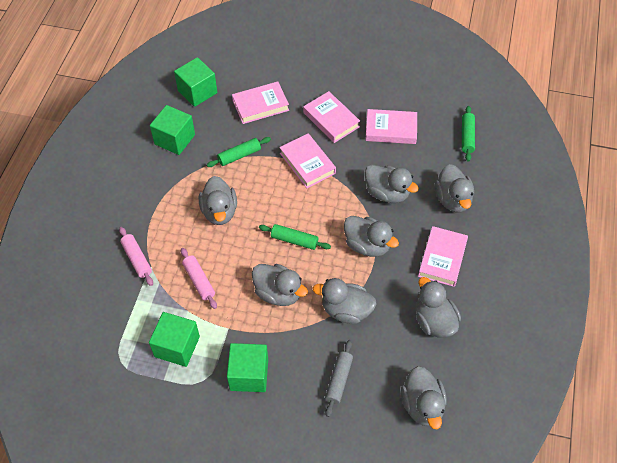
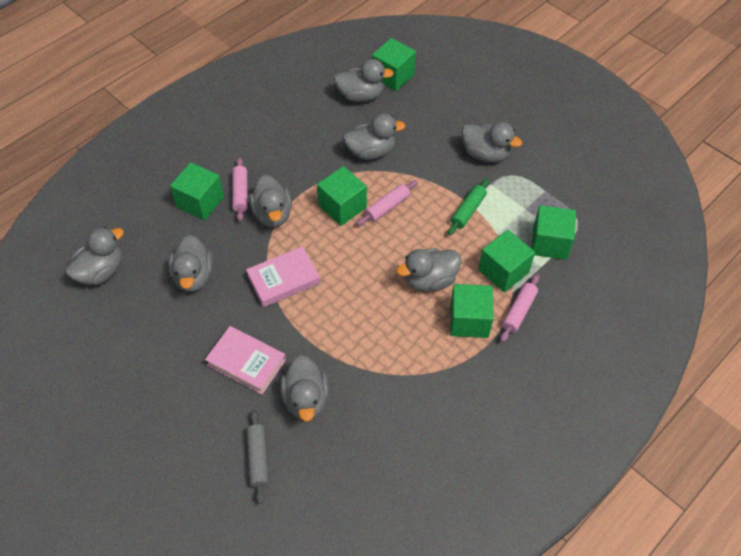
green cube: [149,312,200,367] [150,105,195,155] [174,57,217,107] [227,343,268,392] = 4 -> [170,162,224,220] [317,166,367,226] [372,38,416,91] [450,284,494,338] [478,230,535,292] [531,205,576,260] = 6
green rolling pin: [207,137,271,167] [259,224,331,250] [462,106,475,161] = 3 -> [448,179,489,235] = 1
pink book: [232,82,289,124] [280,133,336,188] [303,91,360,143] [365,109,417,144] [418,226,468,287] = 5 -> [205,326,286,394] [246,246,320,307] = 2
pink rolling pin: [119,227,153,286] [181,248,217,309] = 2 -> [232,157,248,221] [356,180,418,226] [500,274,539,342] = 3

